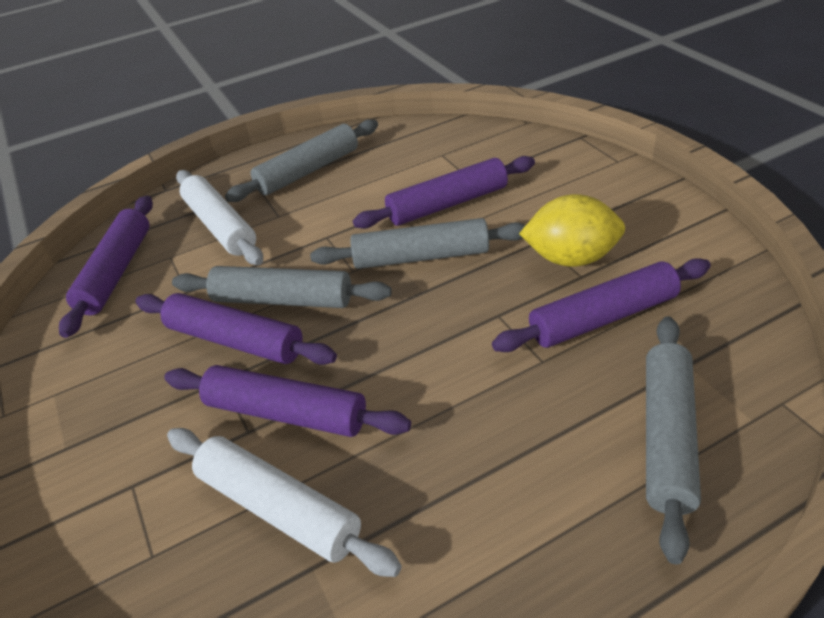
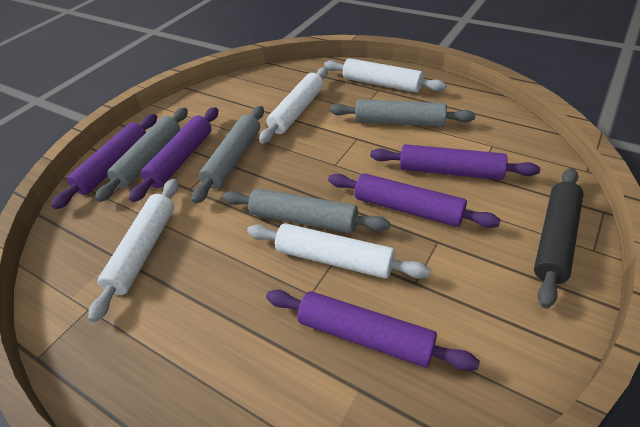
black rolling pin: none = 0 -> [534,168,583,308] = 1
white rolling pin: [167,428,402,577] [176,170,263,265] = 2 -> [88,179,179,322] [247,223,431,279] [259,67,328,144] [324,58,446,93] = 4
yellow lemon: [519,194,625,267] = 1 -> none = 0

